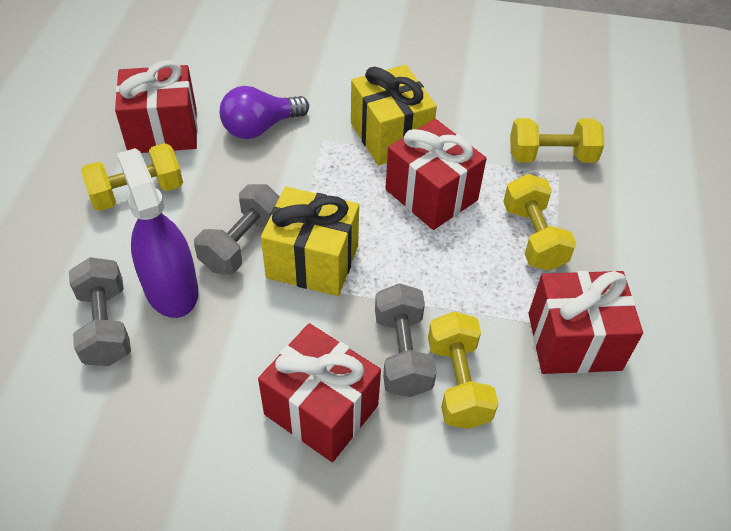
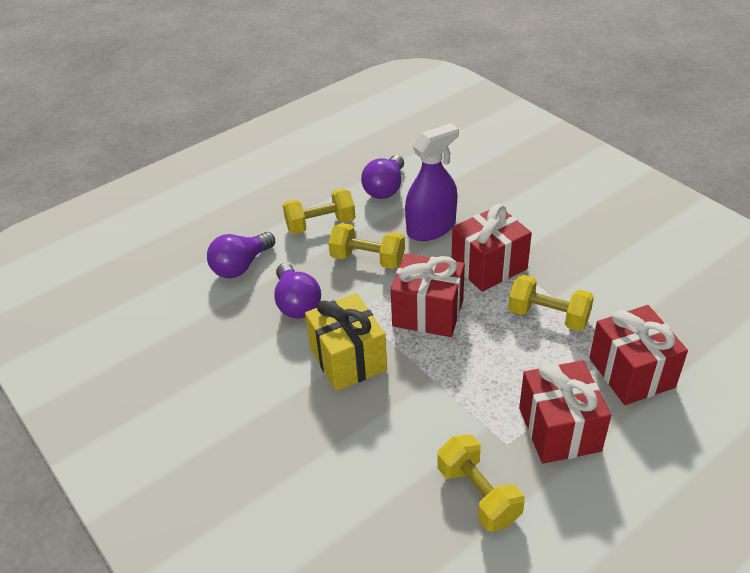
grey dumbbell: [69,257,131,366] [194,184,280,275] [375,283,437,397] = 3 -> none = 0
purple light bulb: [220,86,309,139] = 1 -> [207,232,275,278] [274,263,321,319] [361,155,404,199] = 3
yellow gift: [261,187,359,296] [351,65,437,165] = 2 -> [305,293,387,391] = 1

